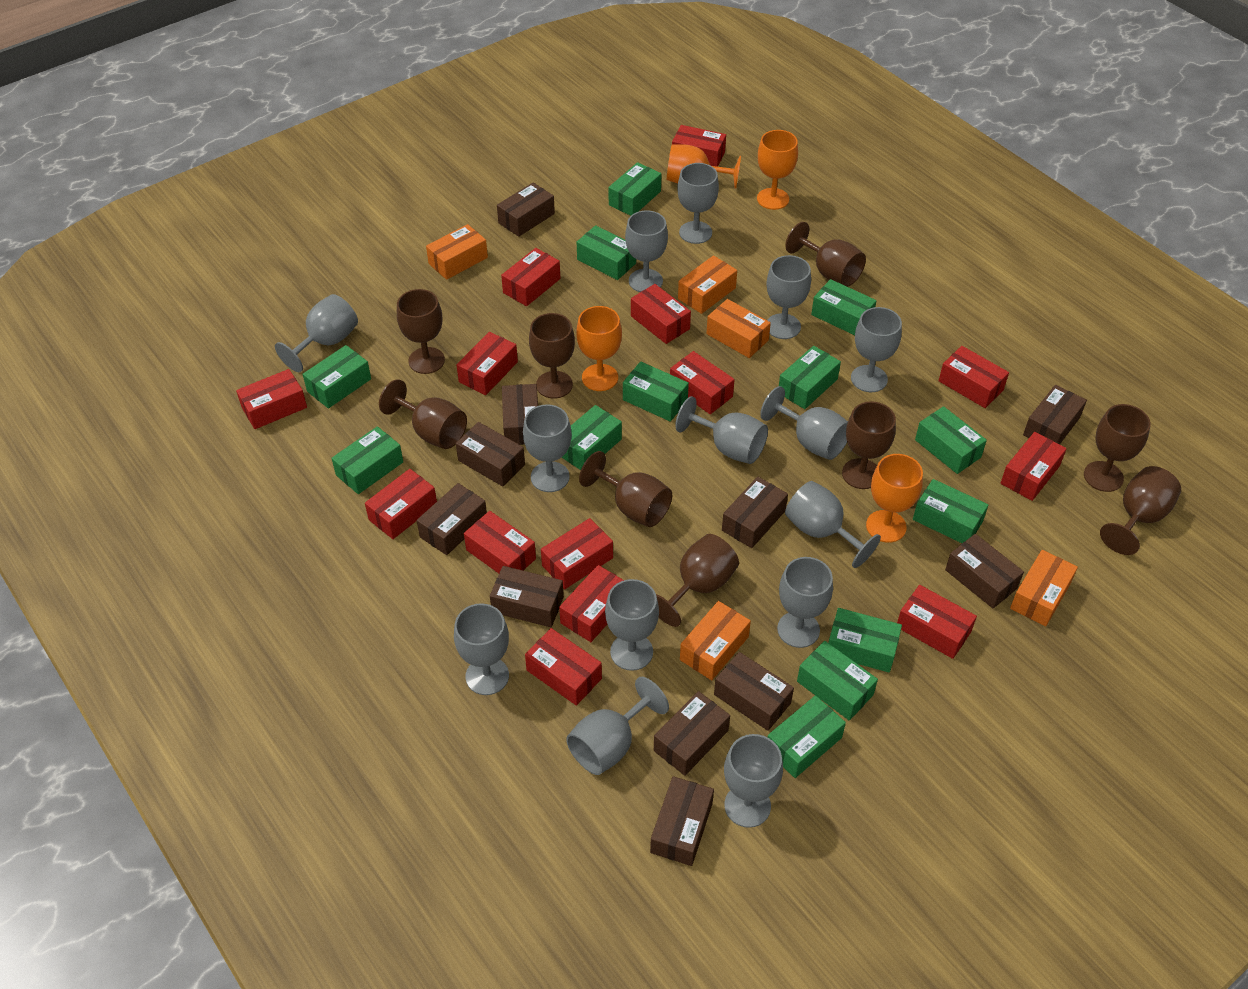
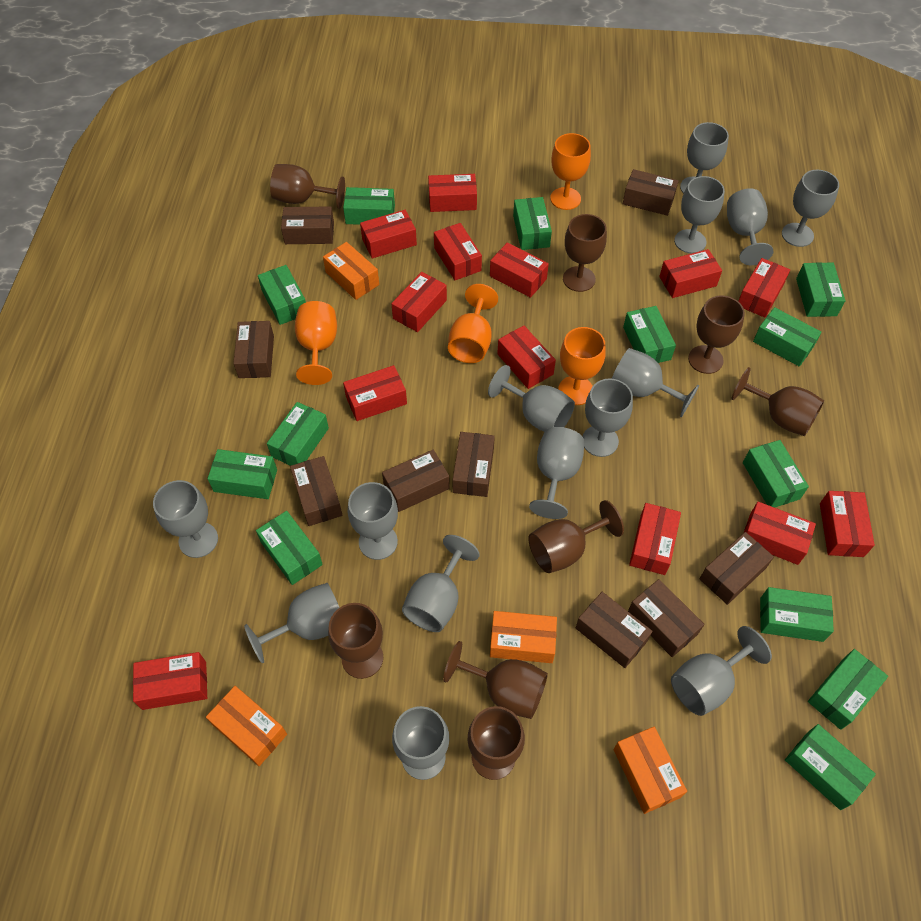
brown box: [417,483,487,555] [456,422,525,487] [490,566,564,627] [497,182,555,237] [502,384,538,445] [650,776,714,866] [654,691,730,776] [714,652,794,731] [722,477,788,548] [945,534,1024,609] [1023,385,1087,445] = 11 -> [233,321,274,378] [281,206,334,244] [290,456,342,526] [382,450,450,512] [453,432,495,497] [576,592,653,668] [623,169,678,216] [628,579,704,657] [700,532,774,605] = 9
brown goblet: [379,379,467,449] [397,289,445,374] [529,313,575,399] [579,451,672,527] [656,534,739,627] [785,222,866,287] [842,401,896,489] [1084,404,1151,492] [1100,466,1181,555] = 9 -> [270,164,345,209] [328,603,383,679] [443,641,548,719] [468,706,525,780] [528,500,624,573] [563,214,607,292] [688,296,745,374] [731,367,824,436] = 8
orange box: [426,224,488,280] [678,255,737,314] [680,601,751,680] [706,299,771,358] [1010,550,1078,626] = 5 -> [206,686,287,766] [323,242,379,300] [490,611,557,663] [613,727,687,814] = 4
red box: [236,369,307,429] [365,469,437,539] [456,332,518,395] [464,511,536,573] [501,248,560,306] [525,628,602,706] [541,518,613,589] [559,565,624,642] [631,284,691,344] [670,351,735,414] [672,125,726,167] [897,585,977,659] [939,346,1009,408] [1000,432,1067,501] = 14 -> [133,652,207,710] [343,365,407,421] [360,210,417,259] [391,272,447,332] [428,174,477,212] [434,223,482,280] [490,242,549,298] [497,326,556,389] [629,503,681,575] [659,249,722,298] [738,258,790,318] [744,502,816,565] [820,491,875,557] = 13

